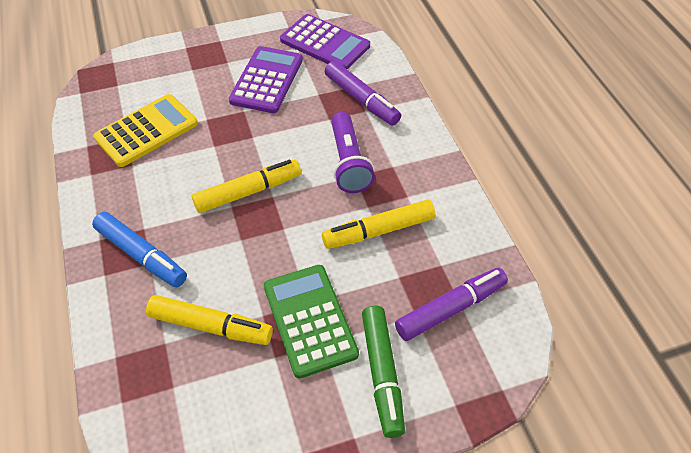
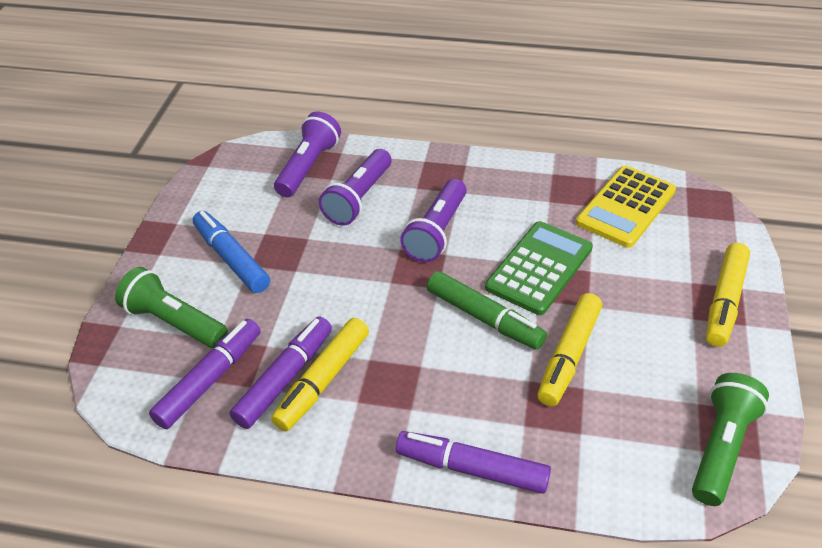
green flashlight: none = 0 -> [115,267,228,348] [692,373,769,506] = 2
purple calculator: [229,46,303,113] [280,14,370,69] = 2 -> none = 0
purple flashlight: [331,112,375,193] = 1 -> [274,111,341,197] [319,149,391,226] [400,179,467,262] = 3
purple marker: [325,61,401,125] [395,268,508,341] = 2 -> [149,319,261,429] [230,317,332,429] [396,431,551,494] = 3

